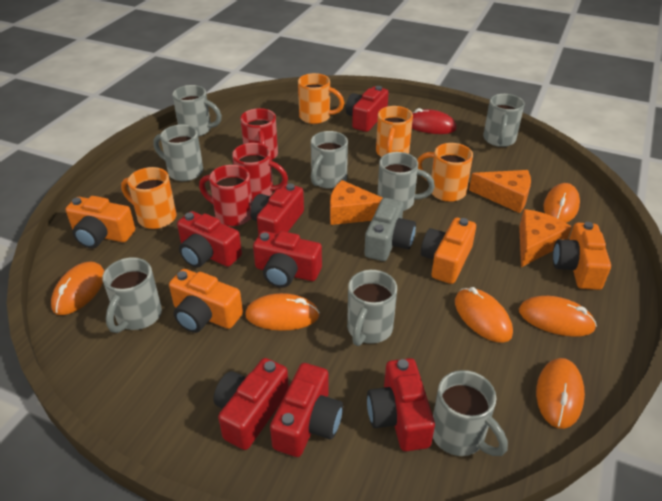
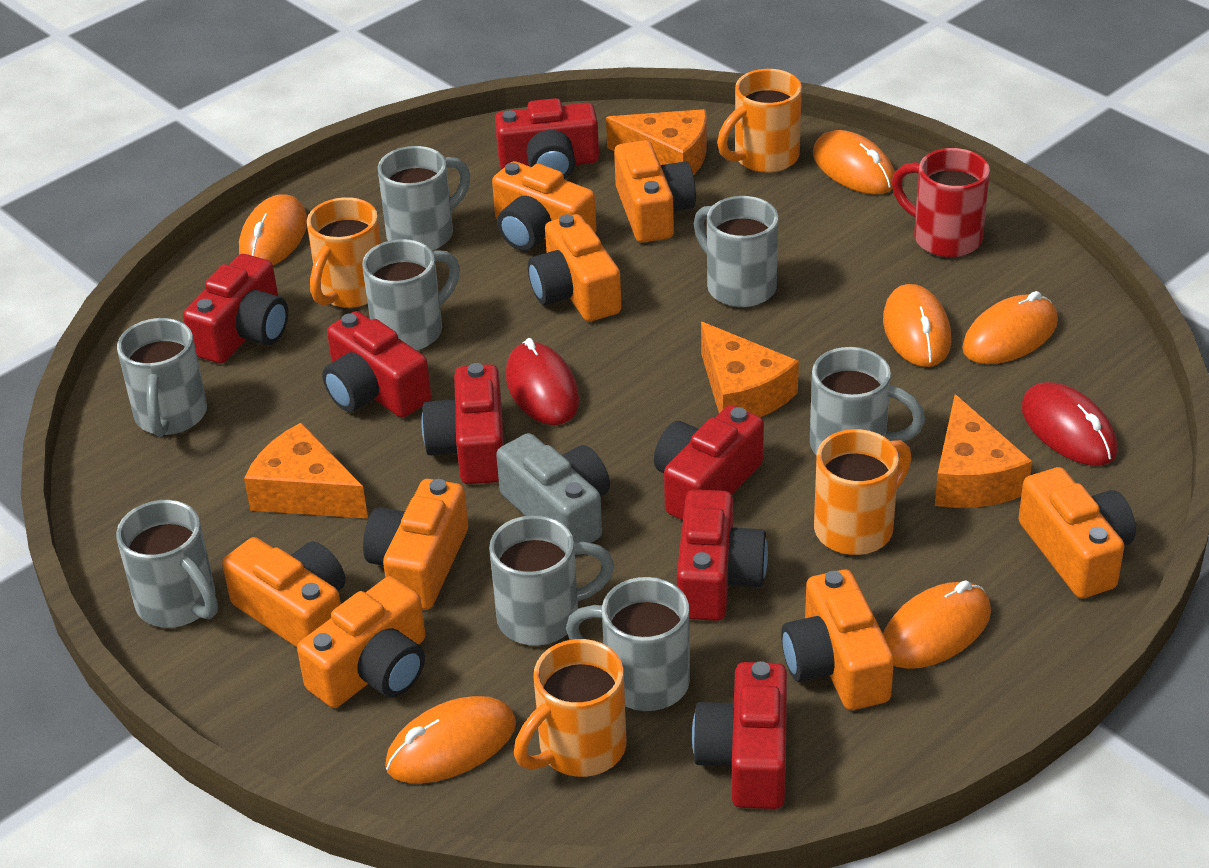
orange camera: [66,196,135,248] [169,269,243,333] [421,218,476,284] [553,222,611,290] = 4 -> [222,537,346,647] [297,576,425,708] [363,479,468,610] [492,161,597,251] [528,214,622,322] [614,140,696,243] [781,569,894,710] [1019,467,1136,599] = 8
orange cheese: [330,180,382,225] [469,170,531,213] [519,209,572,267] = 3 -> [244,422,368,518] [606,109,707,176] [701,322,799,417] [935,394,1032,508] = 4
red mouse: [412,108,457,134] = 1 -> [506,338,579,425] [1021,382,1118,466] = 2
red mug: [199,165,252,226] [232,143,288,202] [240,108,278,161] = 3 -> [892,148,990,257] = 1

